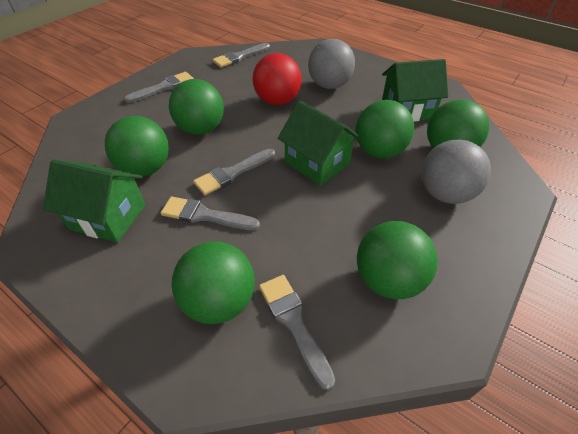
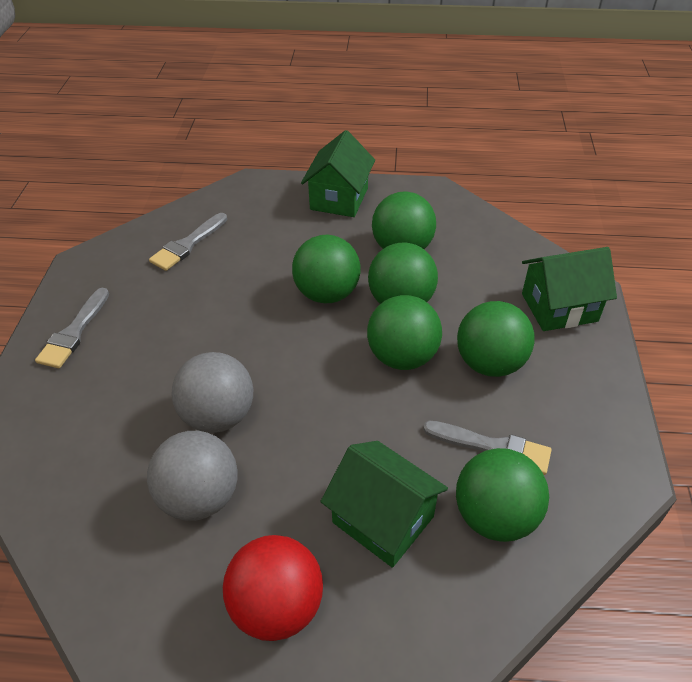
grey brush: [124,72,194,103] [161,196,260,230] [193,149,275,195] [212,43,270,68] [259,275,335,390] = 5 -> [35,288,109,368] [149,213,227,271] [423,421,552,475] = 3

